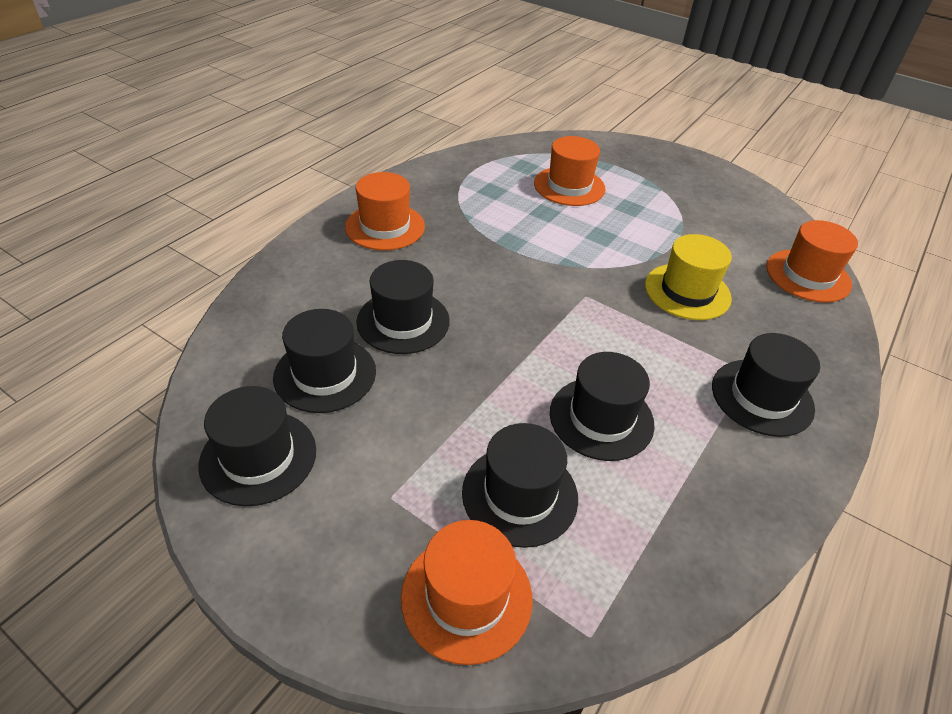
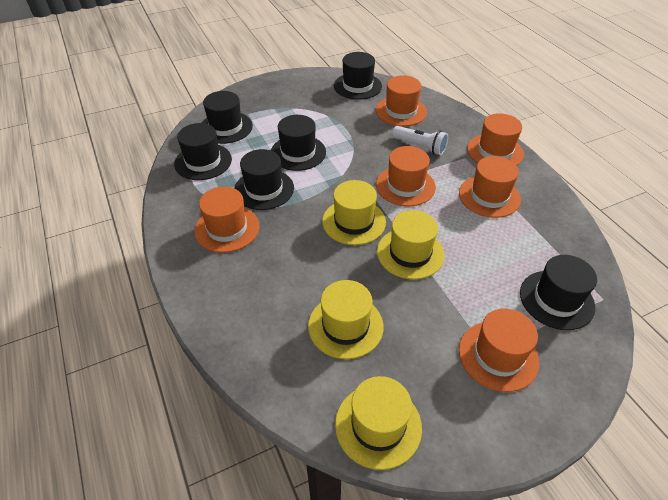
orange hat: [345,172,425,250] [401,520,533,665] [534,136,605,206] [766,220,858,303] = 4 -> [194,187,259,253] [376,75,427,126] [376,146,436,207] [459,156,521,218] [459,309,539,392] [467,113,524,166] = 6
white flashlight: none = 0 -> [392,126,448,155] = 1
yellow hat: [645,234,732,320] = 1 -> [308,280,384,359] [322,180,386,245] [335,376,422,470] [377,210,444,280] = 4

